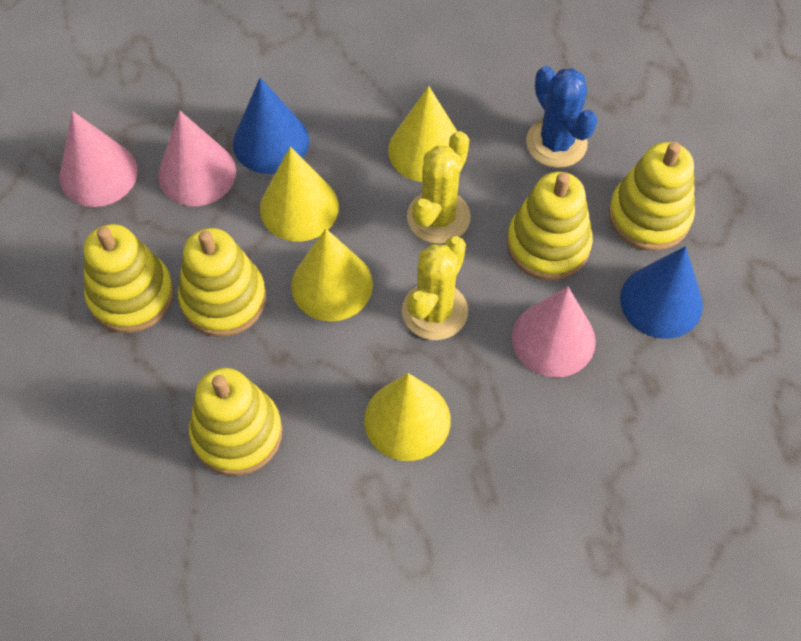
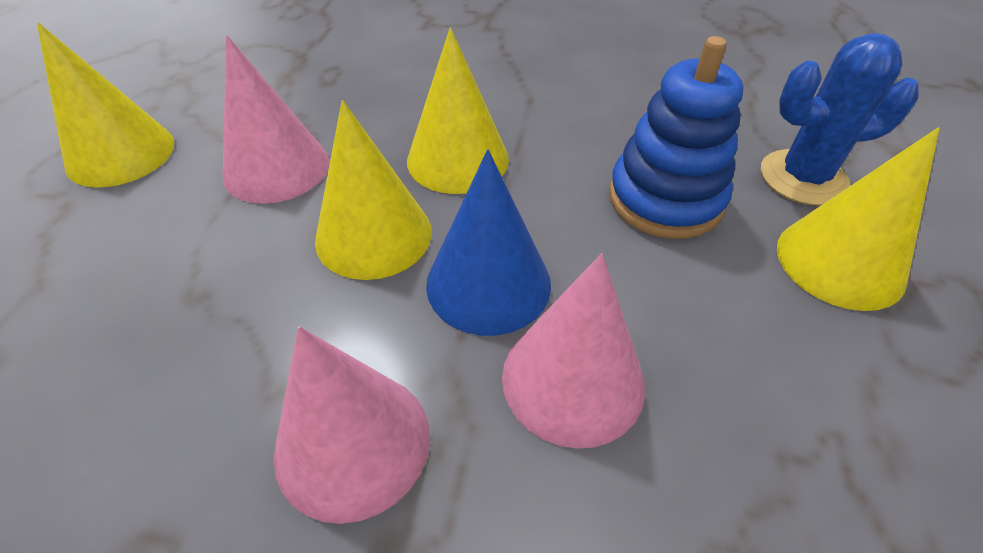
blue cone: [233,77,310,174] [620,246,703,339] = 2 -> [426,149,551,336] = 1
blue stacking toy: none = 0 -> [609,36,744,239] = 1
yellow cactus: [402,236,468,340] [407,131,471,244] = 2 -> none = 0
yellow stacking toy: [84,224,174,333] [178,228,266,337] [189,368,282,476] [507,172,593,280] [609,142,695,251] = 5 -> none = 0

